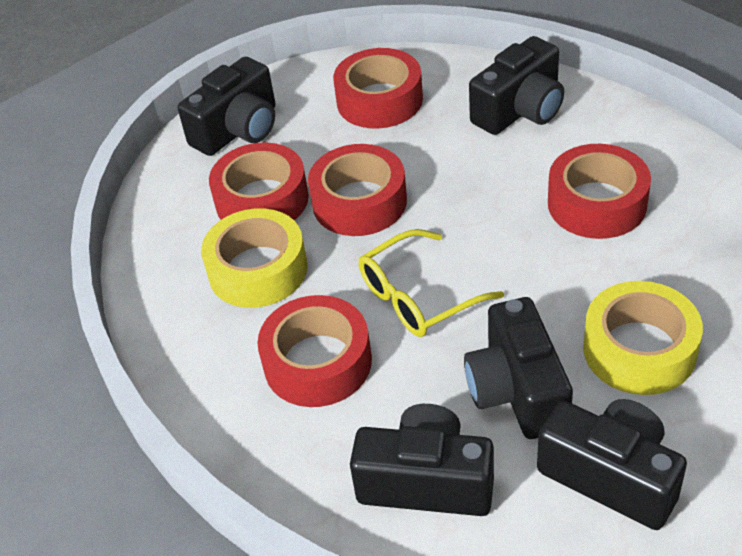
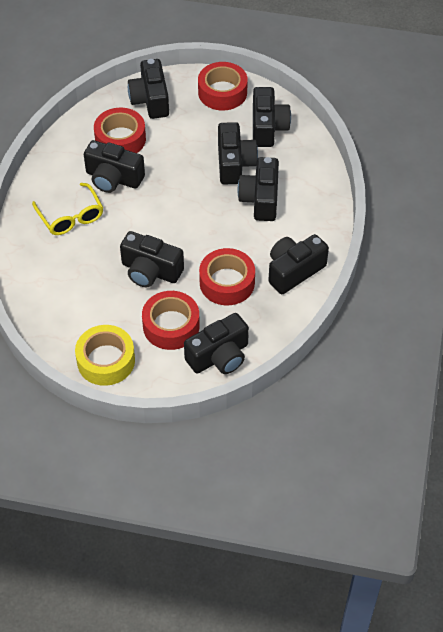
black camera: [178,57,275,156] [350,404,494,516] [464,297,573,439] [469,36,564,135] [537,399,687,530] = 5 -> [84,140,145,193] [120,231,184,287] [128,59,169,119] [184,313,249,374] [218,122,258,185] [237,157,279,221] [253,87,291,147] [268,234,329,294] = 8
red tape: [209,143,309,221] [257,295,372,407] [308,144,407,236] [333,48,423,129] [548,144,651,239] = 5 -> [94,108,146,153] [142,291,200,350] [198,62,248,110] [199,248,255,305] = 4
yellow tape: [201,208,308,308] [583,281,703,395] = 2 -> [75,325,135,386] = 1

